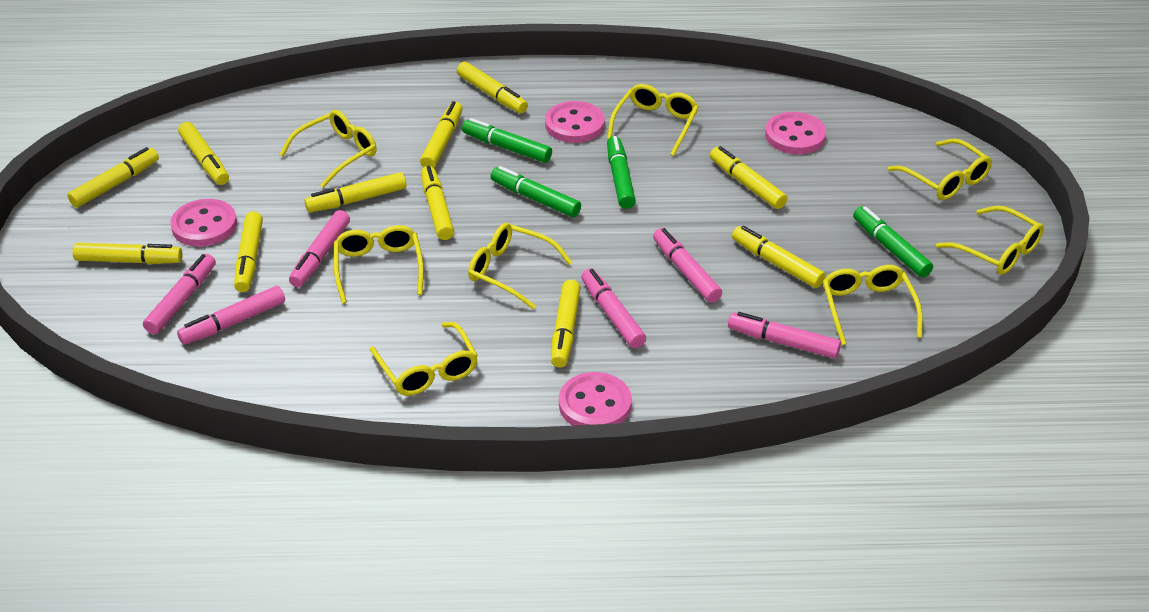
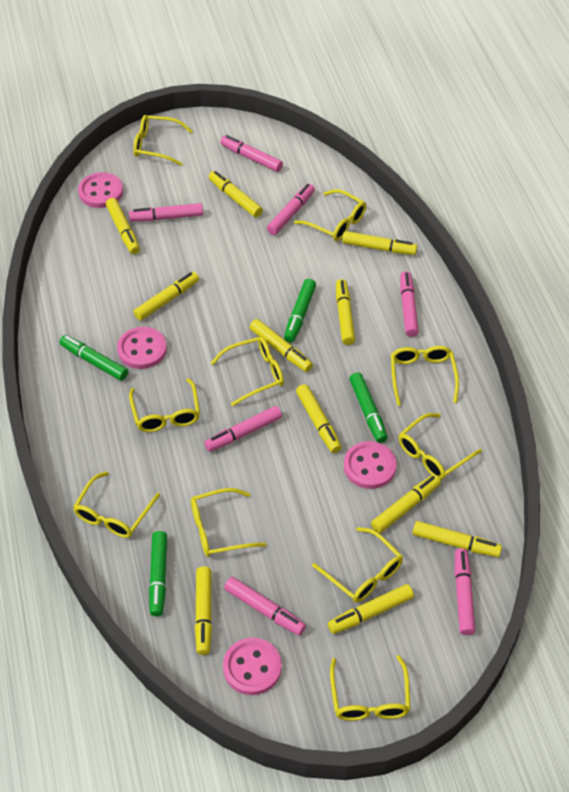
pink marker: [143,254,216,334] [177,286,285,345] [289,210,350,287] [581,268,646,348] [653,228,722,303] [728,312,841,359] = 6 -> [129,203,203,222] [204,406,282,452] [220,135,283,172] [224,577,306,636] [267,184,315,235] [400,271,419,337] [454,548,475,635] = 7
yellow glasses: [279,110,377,188] [334,225,424,304] [370,322,478,396] [468,223,572,309] [607,84,699,156] [823,265,923,345] [888,139,992,200] [936,206,1044,275] = 8 -> [73,471,160,538] [129,378,200,432] [133,115,192,166] [191,488,266,557] [210,337,284,406] [294,189,366,241] [312,527,403,603] [330,655,411,721] [391,346,459,406] [399,413,482,480] = 10

